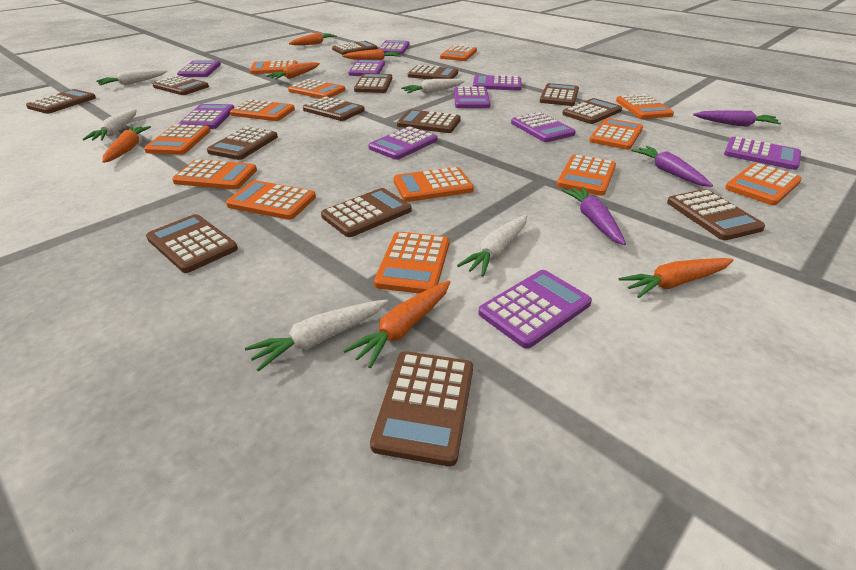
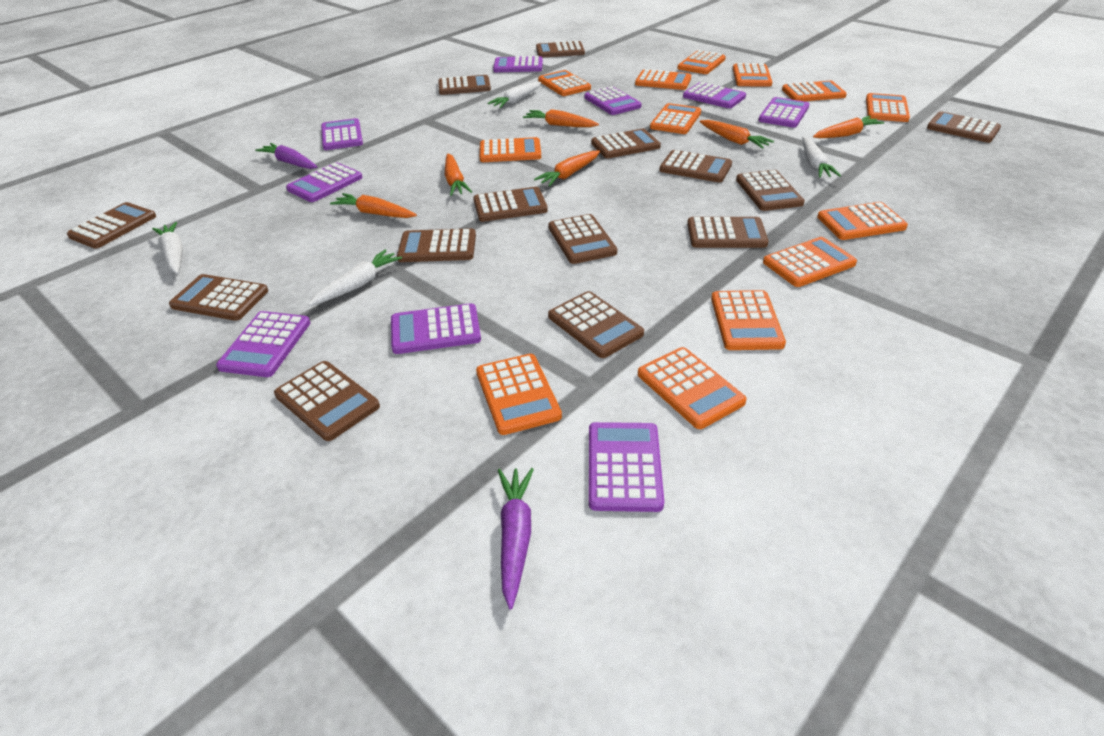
purple calculator: [177,60,221,77] [179,104,234,129] [348,59,385,76] [368,126,437,160] [379,40,410,54] [454,87,491,108] [473,75,522,91] [478,270,592,349] [511,112,576,142] [724,137,801,170] = 10 -> [216,311,310,377] [286,162,363,202] [321,118,363,150] [391,303,481,354] [493,56,543,72] [585,86,641,115] [589,422,664,512] [683,82,746,108] [758,97,809,128] = 9
purple carrot: [562,187,626,245] [631,146,713,187] [693,110,781,127] = 3 -> [255,143,317,169] [498,468,534,610] = 2
white carrot: [83,109,137,141] [96,69,167,85] [245,299,388,371] [401,79,465,94] [457,215,527,276] = 5 -> [152,222,183,274] [308,249,402,306] [487,82,541,108] [802,136,841,178] = 4

